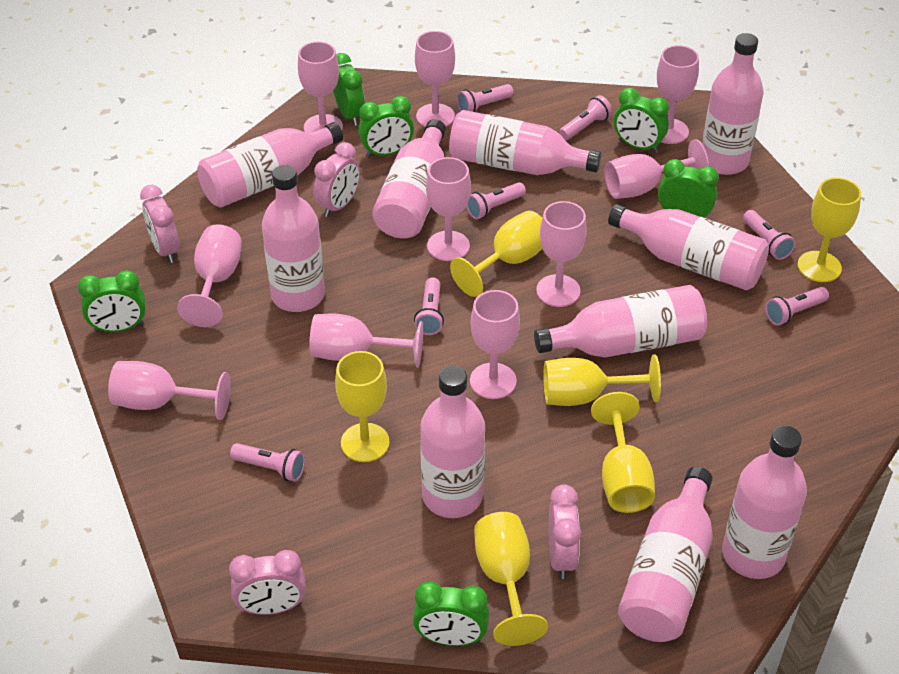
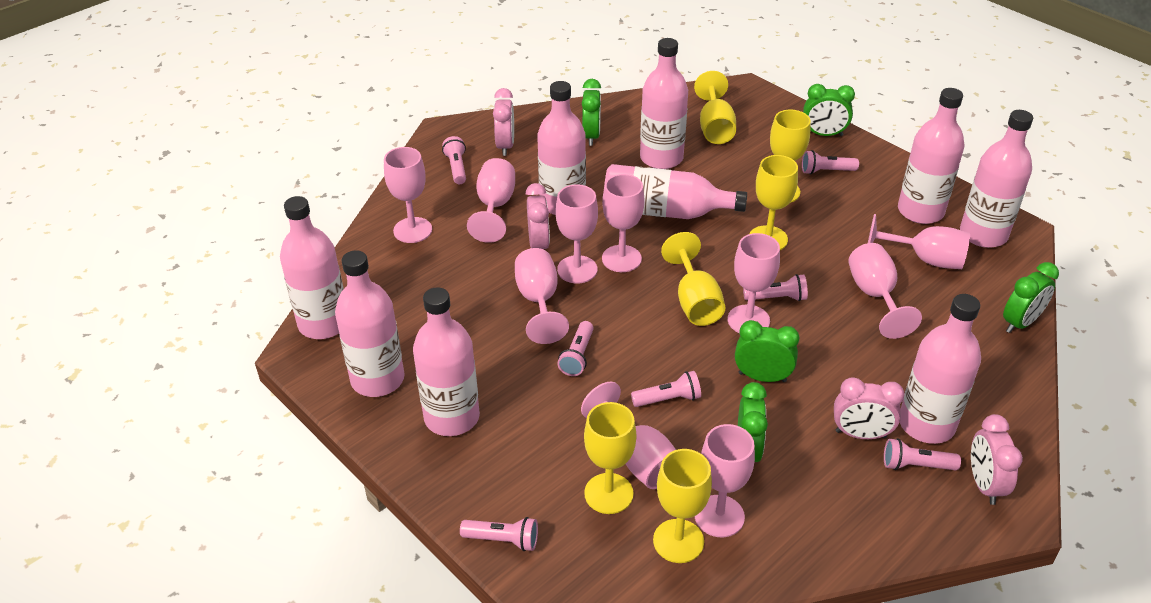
green clock: [78,270,146,332] [333,53,365,126] [358,96,414,157] [413,581,489,646] [614,88,669,153] [658,159,719,218] = 6 -> [582,79,601,146] [735,320,799,382] [738,382,768,462] [803,84,855,136] [1003,262,1059,333] = 5
pink bottle: [197,122,343,208] [262,165,325,312] [372,119,446,239] [420,366,485,518] [449,110,601,175] [534,285,707,358] [608,204,769,290] [618,467,713,642] [702,33,764,175] [722,426,807,579] = 10 -> [280,196,344,339] [335,250,405,397] [413,287,480,436] [537,81,586,215] [604,164,747,219] [640,38,688,169] [898,88,964,224] [900,294,981,444] [960,110,1033,248] = 9

